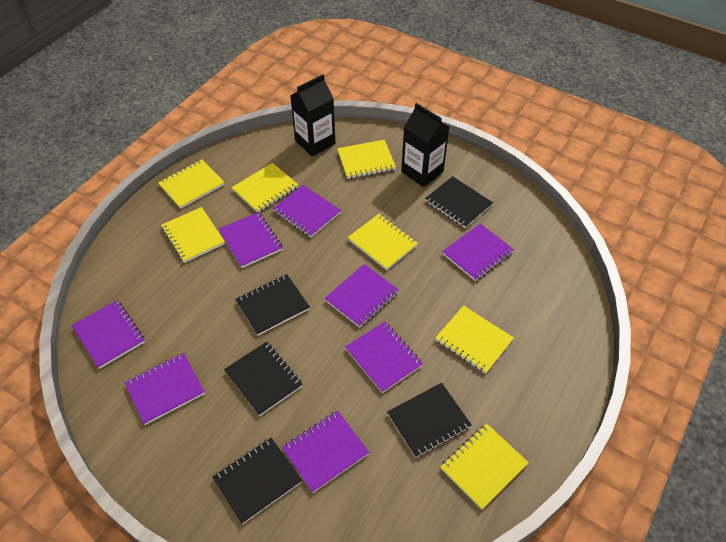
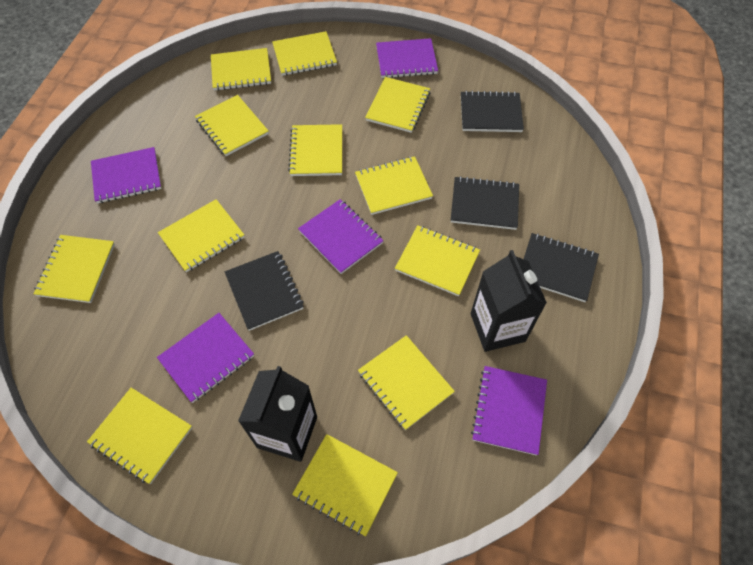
black notebook: [212,438,302,524] [224,342,303,416] [235,274,310,336] [387,383,472,458] [425,176,493,228] = 5 -> [225,251,304,331] [451,176,519,230] [461,91,524,132] [524,233,599,302] = 4
purple notebook: [72,300,145,369] [124,353,205,425] [218,212,283,268] [273,185,341,237] [282,411,369,493] [324,264,399,328] [345,322,423,393] [442,224,514,281] = 8 -> [91,147,162,203] [157,313,254,403] [298,199,384,274] [376,38,438,78] [471,366,547,456] = 5
yellow notebook: [158,160,225,209] [161,207,225,263] [232,163,298,212] [337,140,396,179] [348,214,418,270] [435,306,514,374] [440,424,529,510] = 7 -> [33,235,115,303] [87,388,192,484] [158,199,245,272] [195,95,269,156] [211,48,271,91] [272,31,337,76] [288,124,342,176] [292,434,398,536] [355,156,433,215] [358,335,455,430] [365,77,430,133] [395,225,480,296] = 12

